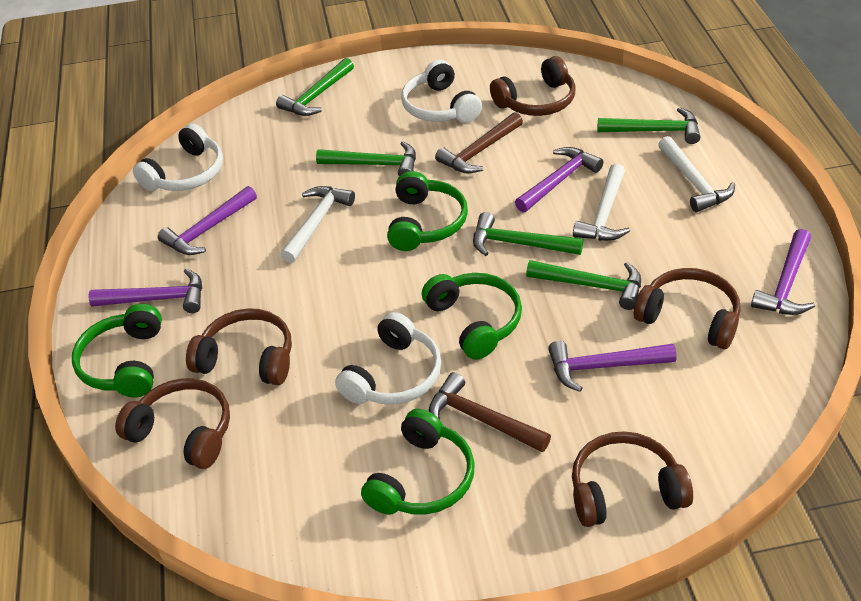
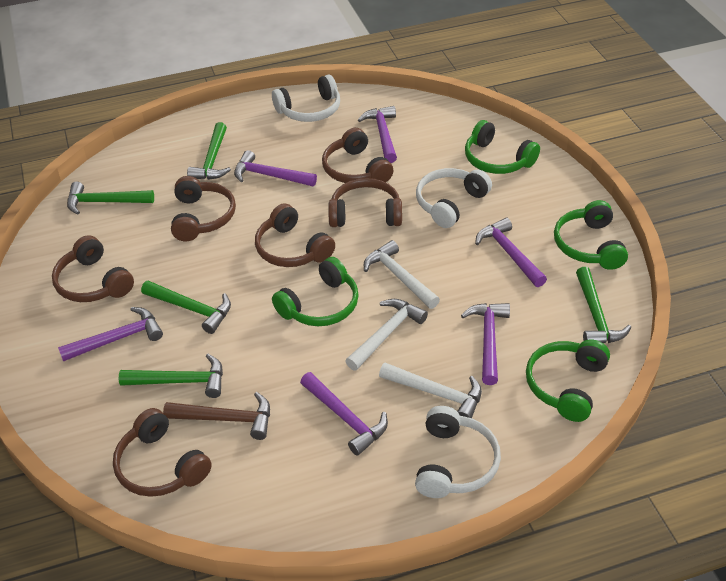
brown hammer: [429,372,551,452] [435,112,523,174] = 2 -> [163,392,270,440] = 1
brown headphones: [115,378,230,469] [186,308,292,385] [490,56,576,116] [572,431,693,527] [634,268,741,349] = 5 -> [52,235,134,302] [113,408,212,497] [171,176,236,241] [255,203,335,267] [322,128,394,183] [328,178,402,227] = 6
purple hammer: [89,269,202,313] [158,186,257,255] [515,147,604,212] [548,341,677,392] [751,229,815,315] = 5 -> [58,307,163,361] [234,150,317,186] [300,372,388,456] [358,106,397,163] [461,303,510,385] [475,218,547,287] = 6

